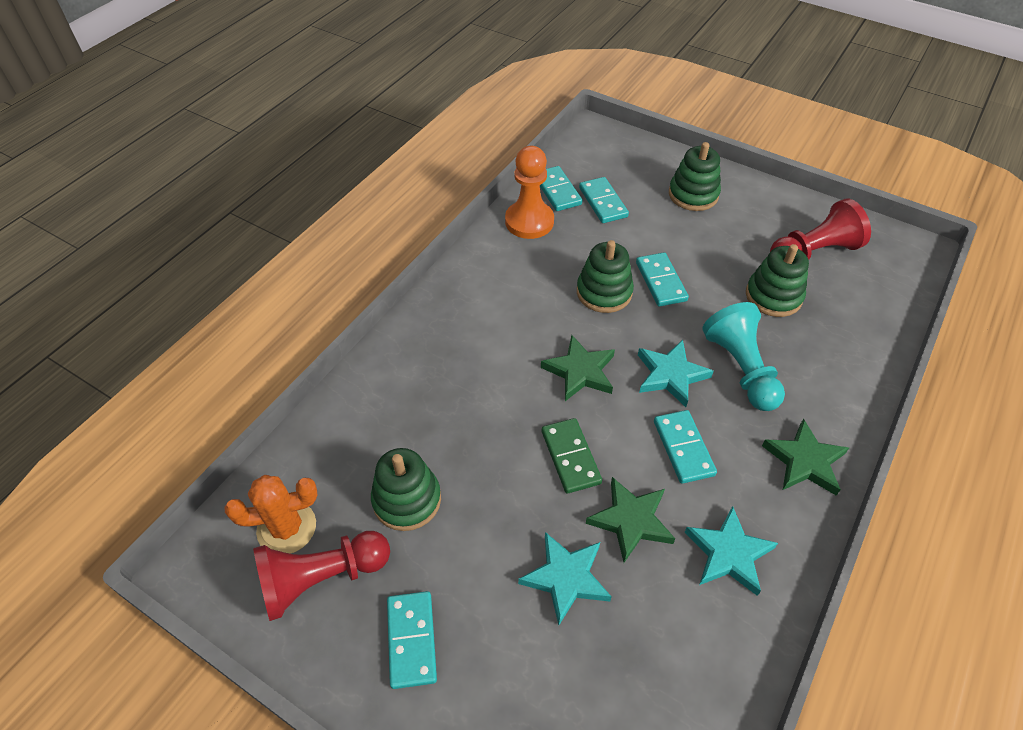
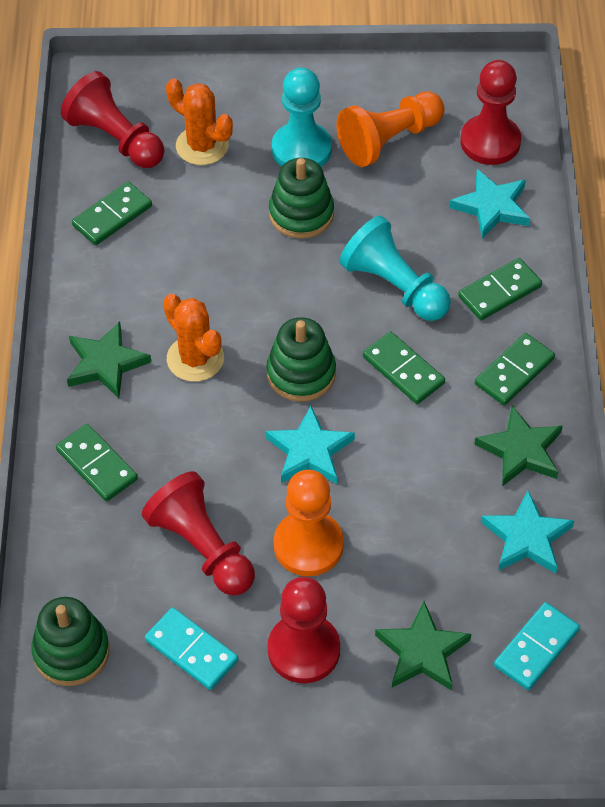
green domino: [542,418,602,494] = 1 -> [56,424,138,501] [72,182,152,245] [363,331,445,404] [458,258,542,320] [475,333,555,405] = 5
green stacking toy: [371,448,441,531] [577,240,634,313] [669,142,721,211] [746,244,809,317] = 4 -> [31,597,110,686] [266,317,336,402] [269,158,334,239] = 3
orange cactus: [225,475,318,554] = 1 -> [163,294,224,382] [166,78,233,165] = 2
orange pawn: [505,146,554,239] = 1 -> [274,470,344,576] [336,91,444,167] = 2
red pawn: [253,531,390,621] [770,198,871,260] = 2 -> [61,71,164,168] [142,471,255,596] [268,577,340,683] [461,60,521,165] = 4
turquoise domino: [387,591,437,689] [540,166,582,211] [579,177,629,223] [636,252,689,307] [654,410,717,484] = 5 -> [145,607,238,690] [494,602,580,690] = 2
turquoise pawn: [702,302,785,411] = 1 -> [272,67,332,167] [340,216,451,321] = 2

